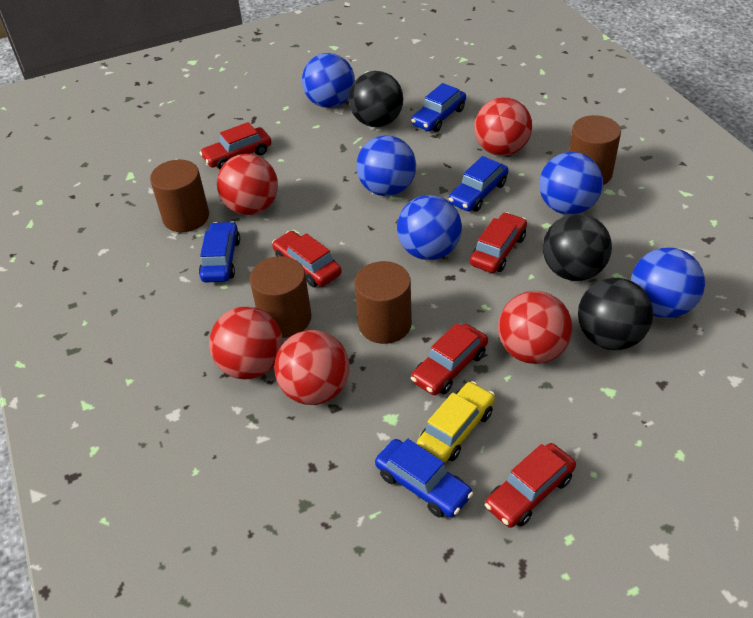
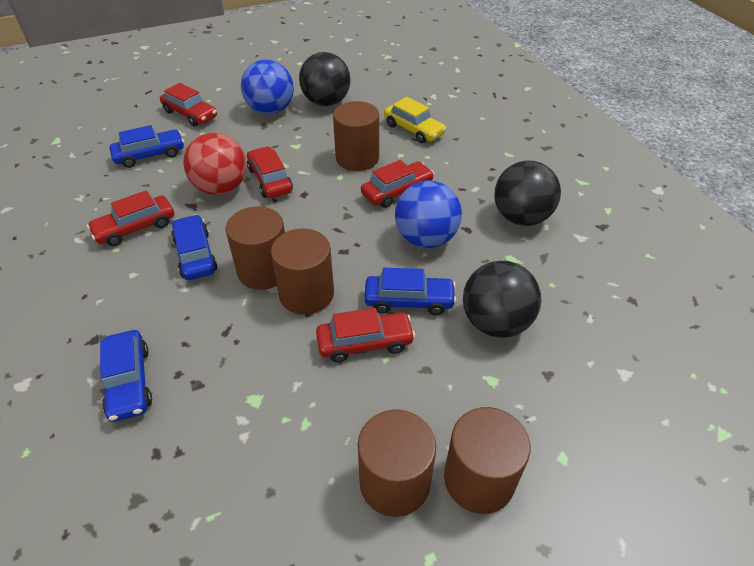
blue ball: [302,53,355,108] [356,135,416,196] [397,195,462,260] [539,152,603,215] [631,247,705,318] = 5 -> [241,59,294,115] [395,181,462,248] = 2
brown cylinder: [150,160,209,232] [250,256,312,338] [354,261,412,344] [569,115,621,185] = 4 -> [225,206,285,290] [271,229,334,315] [333,101,379,171] [358,410,436,517] [444,407,531,514] = 5
red ball: [209,306,283,379] [217,154,278,215] [274,330,350,405] [474,97,532,156] [498,291,572,364] = 5 -> [183,133,247,195] = 1

